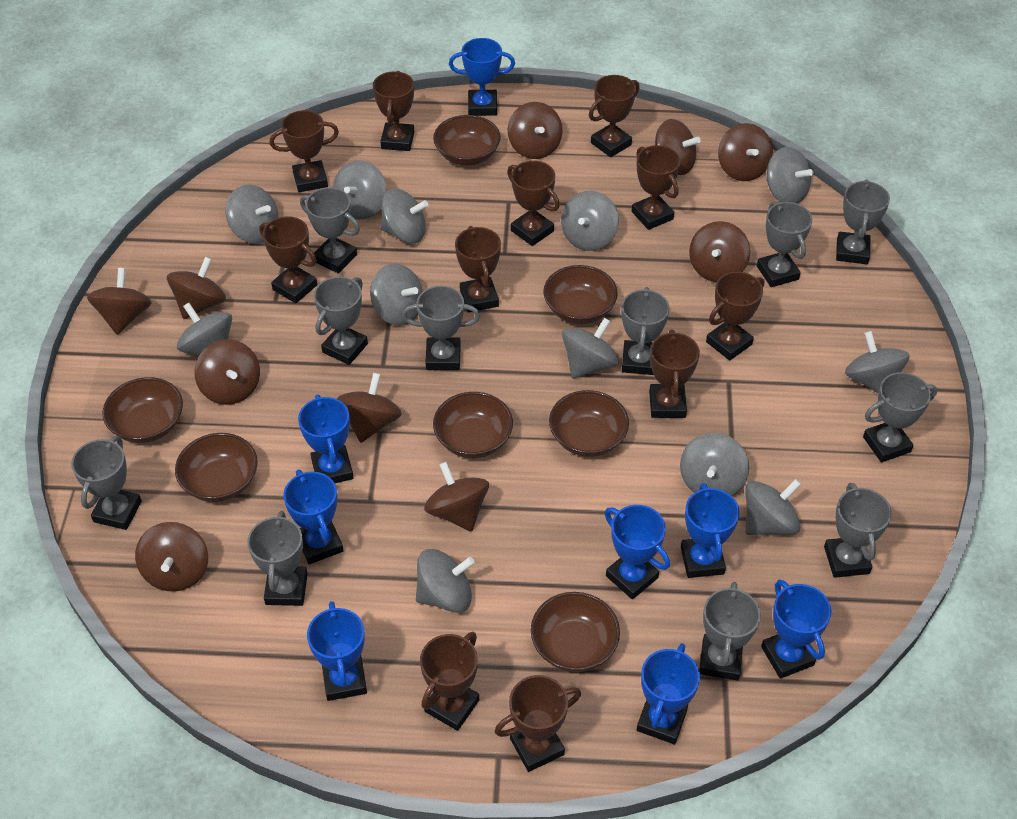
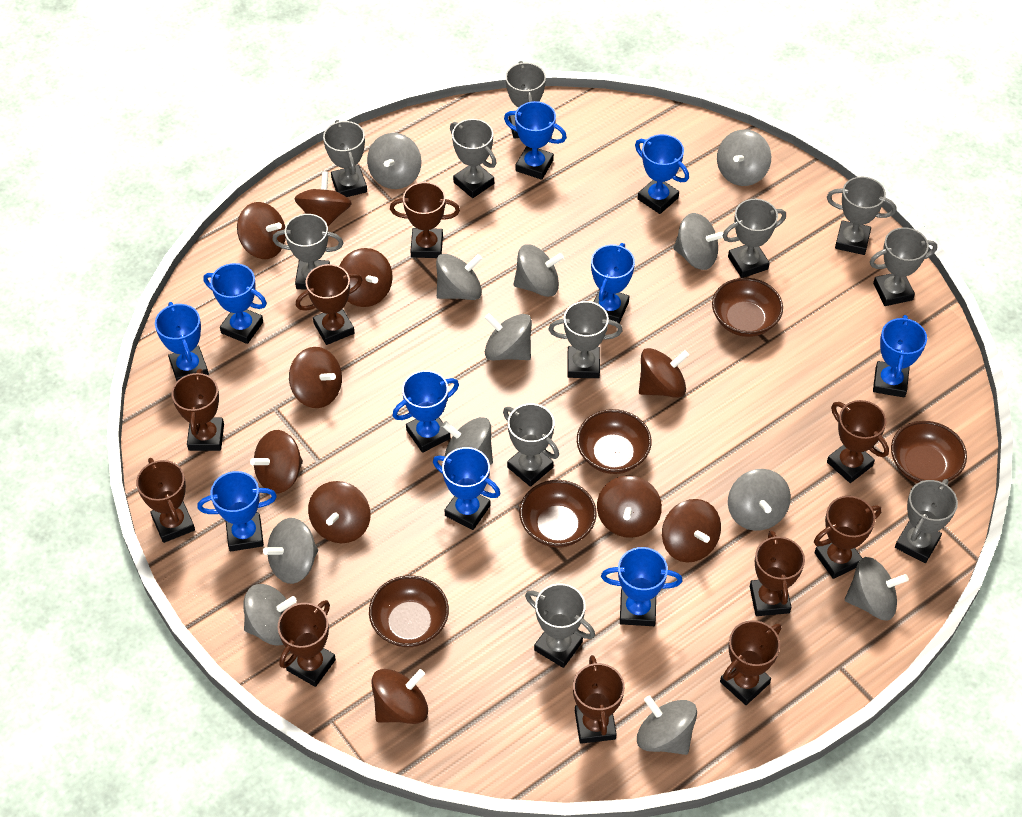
blue trophy: [283,469,343,564] [298,394,354,483] [307,601,367,701] [449,38,515,116] [605,505,670,599] [637,643,700,744] [681,483,740,578] [761,580,831,679] = 8 -> [155,302,209,381] [197,471,277,552] [203,263,267,344] [392,370,459,453] [433,447,500,530] [504,101,567,180] [591,243,635,324] [601,547,683,626] [635,134,689,214] [873,315,927,397] = 10
brown bowl: [103,377,183,443] [175,433,258,502] [433,115,501,166] [433,392,513,458] [531,592,620,672] [543,265,618,324] [549,390,629,457] = 7 -> [369,575,449,647] [519,480,597,548] [577,409,652,474] [712,278,783,337] [891,421,967,483] = 5
brown trophy: [259,216,317,303] [270,110,339,192] [373,71,414,151] [420,632,479,731] [455,226,501,313] [495,675,581,772] [507,161,560,246] [589,75,640,157] [632,145,680,230] [649,330,700,418] [706,272,764,360] = 11 -> [136,458,195,543] [172,369,224,451] [278,600,336,687] [295,264,362,345] [390,182,460,258] [573,655,625,744] [720,620,781,705] [750,530,805,616] [814,496,882,579] [827,400,889,483] = 10

